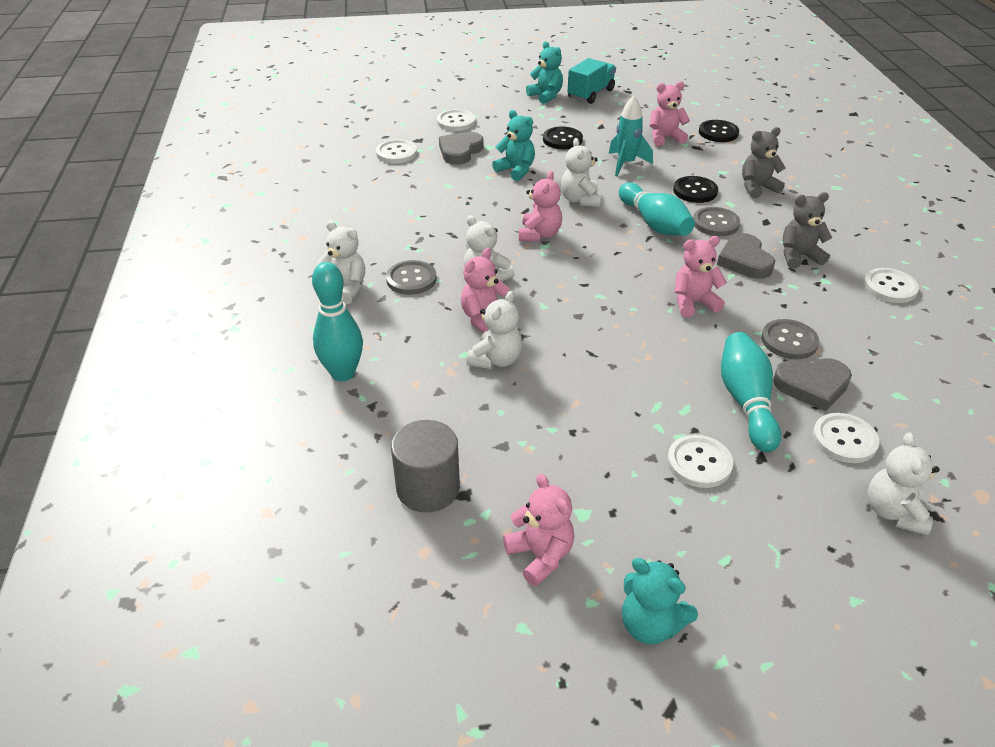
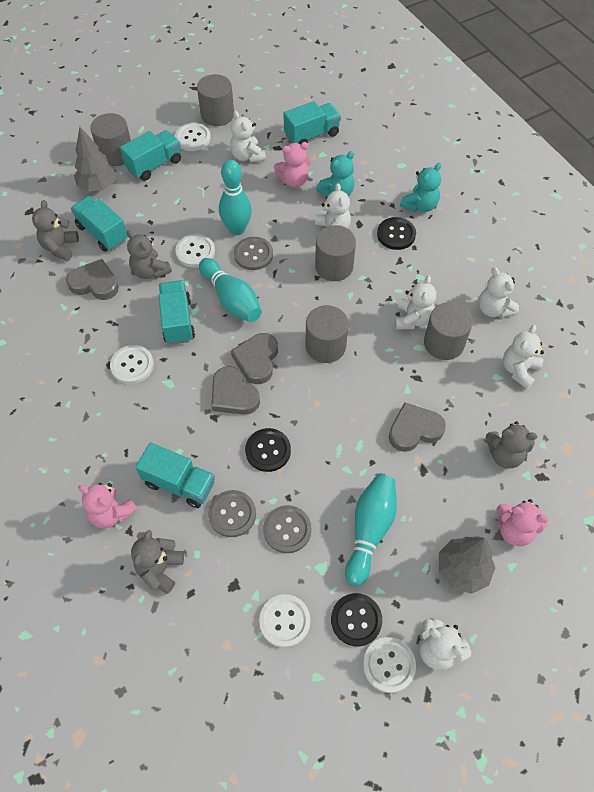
grey cylinder: [391,420,460,512] = 1 -> [90,113,131,166] [197,74,234,126] [305,305,349,363] [315,225,356,281] [424,302,473,360] = 5
grey heart: [439,132,484,165] [717,233,775,279] [773,358,852,411] = 3 -> [66,259,119,300] [212,366,260,415] [231,333,278,384] [389,402,446,452] = 4
grey teddy bear: [742,127,786,198] [783,192,832,269] = 2 -> [32,200,79,261] [127,230,172,279] [131,530,184,594] [486,421,537,468] = 4
grey tree: none = 0 -> [74,127,117,192] [439,536,495,594] = 2
pink teddy bear: [461,248,510,333] [503,474,574,587] [518,171,562,241] [649,81,690,146] [675,236,727,317] = 5 -> [78,483,138,529] [274,142,312,188] [496,499,549,546] = 3
turquoise rocket: [609,95,653,176] = 1 -> none = 0
turquoise teddy bear: [492,110,535,181] [526,41,563,104] [622,558,698,645] = 3 -> [316,151,355,196] [400,163,441,212] = 2
turquoise truck: [568,58,616,104] = 1 -> [71,196,128,252] [120,130,181,181] [135,442,215,508] [158,280,195,345] [284,101,341,144] = 5
white teddy bear: [316,221,365,304] [464,215,515,281] [467,291,522,369] [561,138,601,207] [868,432,940,535] = 5 -> [230,110,266,163] [315,183,351,235] [395,275,436,329] [420,618,471,670] [479,267,519,318] [503,325,544,389] = 6

